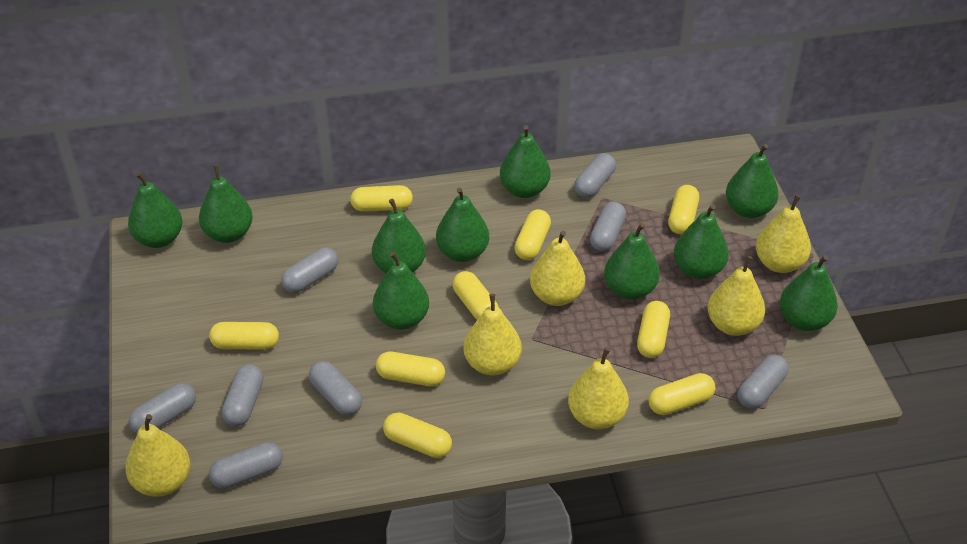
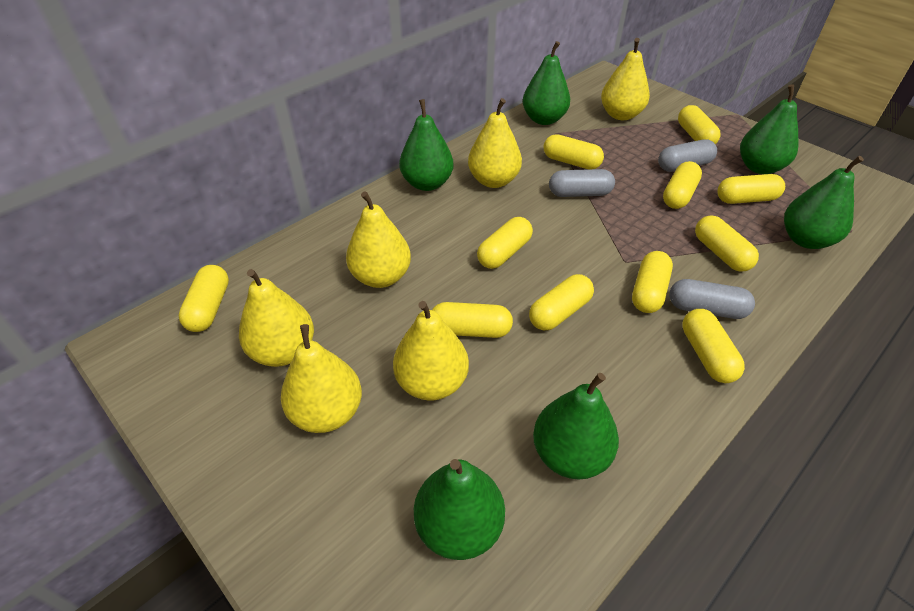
green pear: [128,172,182,248] [199,164,253,243] [372,199,426,273] [373,252,429,330] [436,188,489,262] [500,125,551,198] [604,223,660,300] [674,204,729,279] [726,144,779,218] [780,255,838,331] = 10 -> [399,99,453,191] [414,459,505,560] [523,41,570,125] [533,373,619,480] [740,84,798,174] [784,156,864,249] = 6
grey capsule: [129,383,196,433] [209,442,283,489] [222,364,263,427] [281,247,338,293] [309,361,362,415] [574,153,616,198] [590,201,626,251] [738,355,789,409] = 8 -> [549,169,615,197] [658,139,717,172] [669,279,755,319] = 3
yellow capsule: [209,322,279,350] [350,185,413,212] [376,352,445,386] [383,413,452,458] [452,271,498,320] [514,209,551,260] [637,301,670,358] [649,373,715,415] [668,185,699,234] = 9 -> [179,265,229,332] [432,302,513,338] [477,217,533,269] [529,274,594,330] [544,134,604,169] [632,251,673,313] [663,161,702,209] [678,105,721,144] [682,309,745,383] [695,215,759,272] [717,174,785,204] = 11

